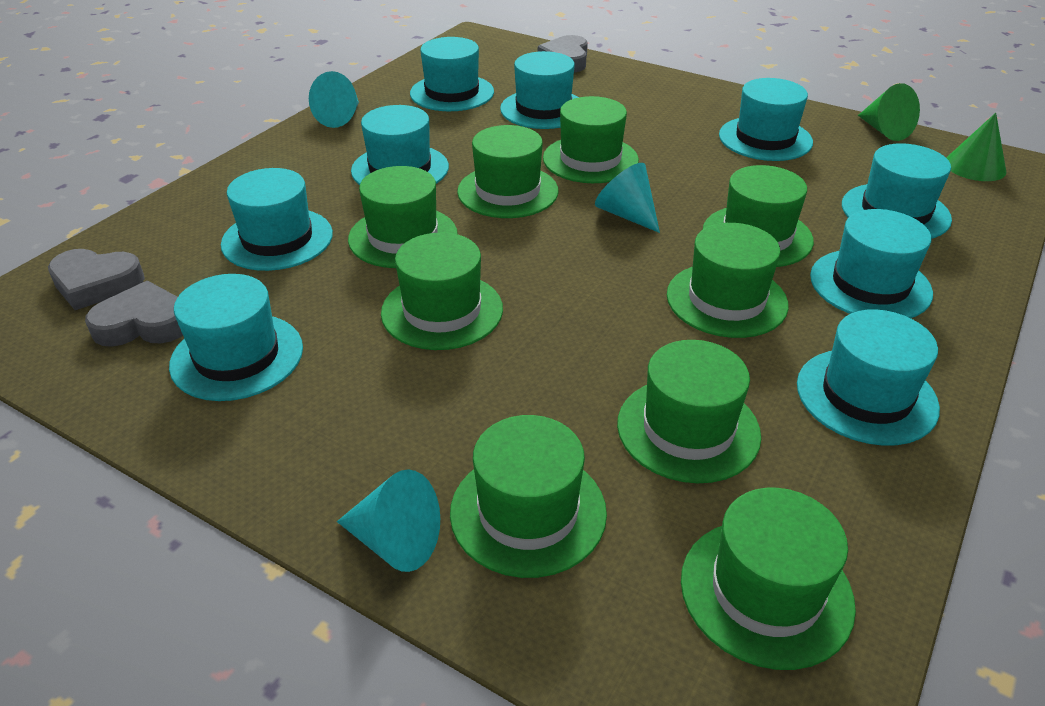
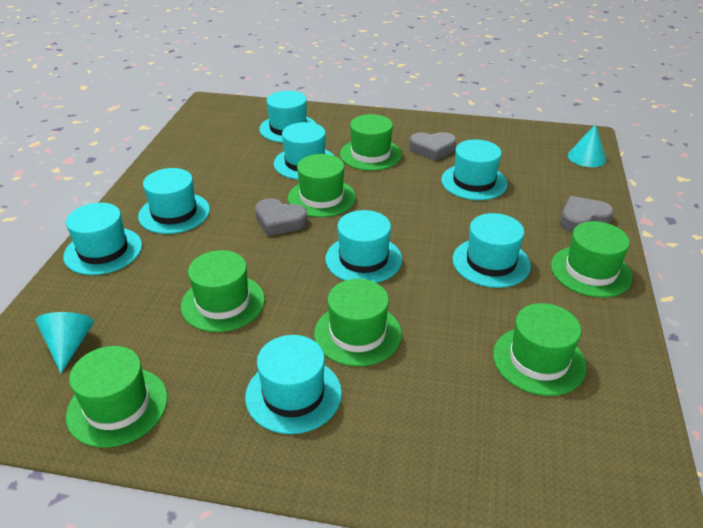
green cone: [858,83,920,141] [946,113,1006,181] = 2 -> none = 0
green hat: [348,166,458,268] [381,232,503,350] [450,415,607,578] [457,125,558,218] [543,96,639,183] [617,340,761,483] [667,223,789,338] [681,488,856,670] [703,165,814,267] = 9 -> [66,346,168,448] [181,250,265,332] [288,154,356,217] [314,279,402,366] [340,114,402,171] [493,303,587,396] [551,221,633,298] = 7
turquoise cone: [309,71,359,128] [337,469,440,572] [595,163,660,233] = 3 -> [35,312,94,374] [568,124,606,167] = 2
turquoise hat: [169,274,303,401] [221,168,333,271] [351,105,449,185] [410,37,494,111] [500,51,579,129] [719,78,813,161] [797,309,940,446] [810,209,933,318] [842,143,952,239] = 9 -> [63,203,142,275] [138,168,210,234] [245,335,342,434] [259,91,316,143] [274,122,334,180] [325,210,402,283] [441,139,508,200] [452,213,531,288] = 8

